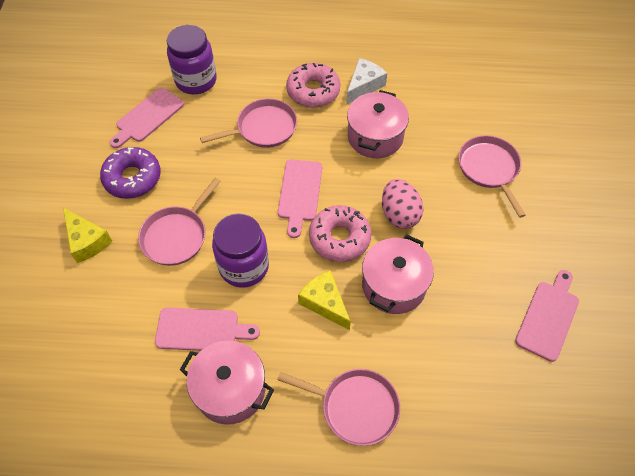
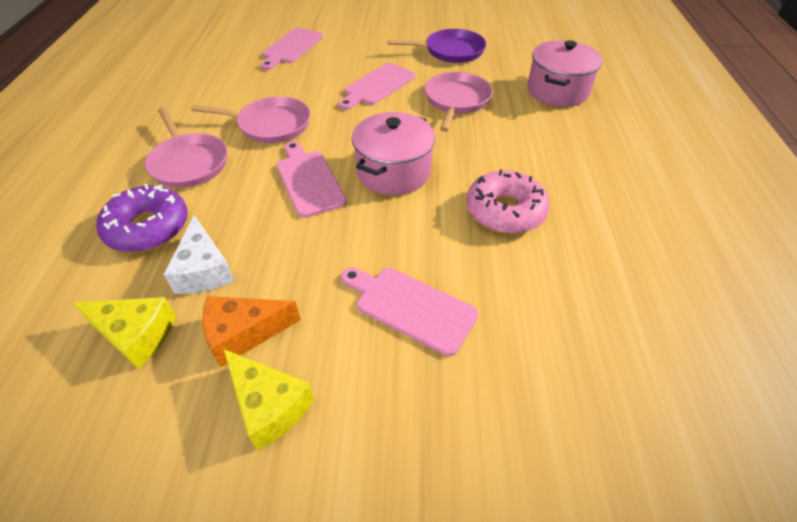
orange cheese: none = 0 -> [202,296,301,367] = 1
pink donut: [286,63,340,108] [309,205,372,262] = 2 -> [466,170,550,234] = 1
pink egg: [382,179,424,229] = 1 -> none = 0
pink pan: [138,178,221,266] [200,98,297,148] [277,369,400,446] [458,135,526,218] = 4 -> [145,107,227,188] [191,96,310,143] [425,72,493,132] = 3
pink pot: [180,340,274,425] [347,90,409,158] [362,234,434,314] = 3 -> [352,112,435,195] [528,40,602,107] = 2
purple jar: [167,25,217,94] [212,214,269,288] = 2 -> none = 0
purple pan: none = 0 -> [388,29,486,63] = 1

